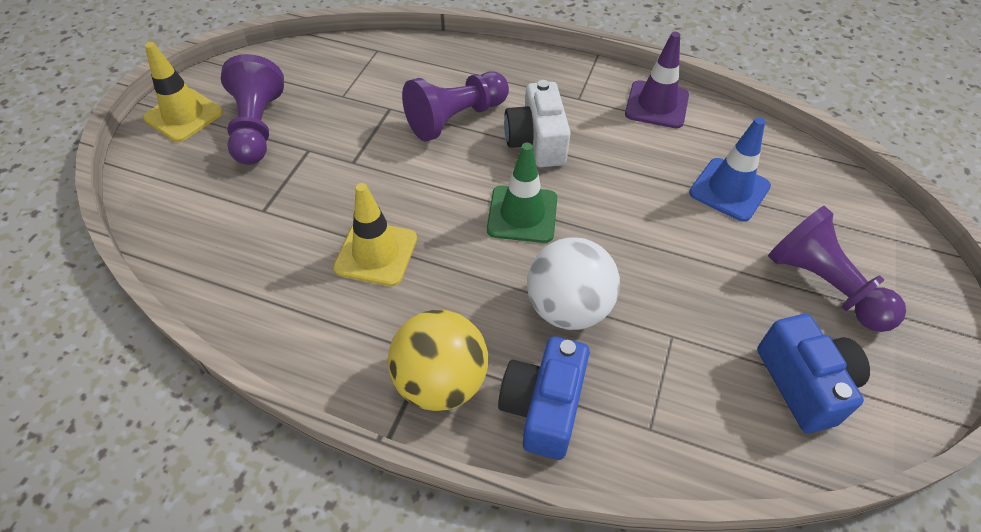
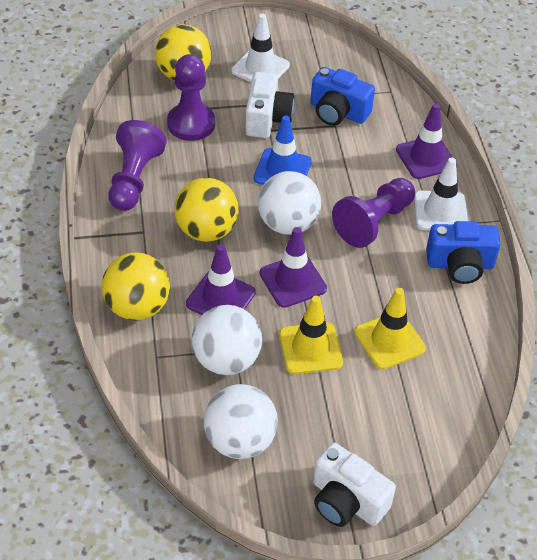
green traffic cone: [487,143,557,243] = 1 -> none = 0
purple traffic cone: [625,32,689,128] = 1 -> [186,244,256,315] [260,227,327,308] [396,103,457,179] = 3
white ball: [527,237,620,330] = 1 -> [192,305,262,375] [204,384,278,459] [258,171,321,235] = 3
white camera: [504,80,571,167] = 1 -> [245,72,295,138] [313,443,396,527] = 2
white traffic cone: none = 0 -> [231,13,290,83] [414,157,468,230] = 2
yellow ball: [388,310,488,411] = 1 -> [102,252,170,321] [155,24,211,81] [174,178,238,242] = 3

